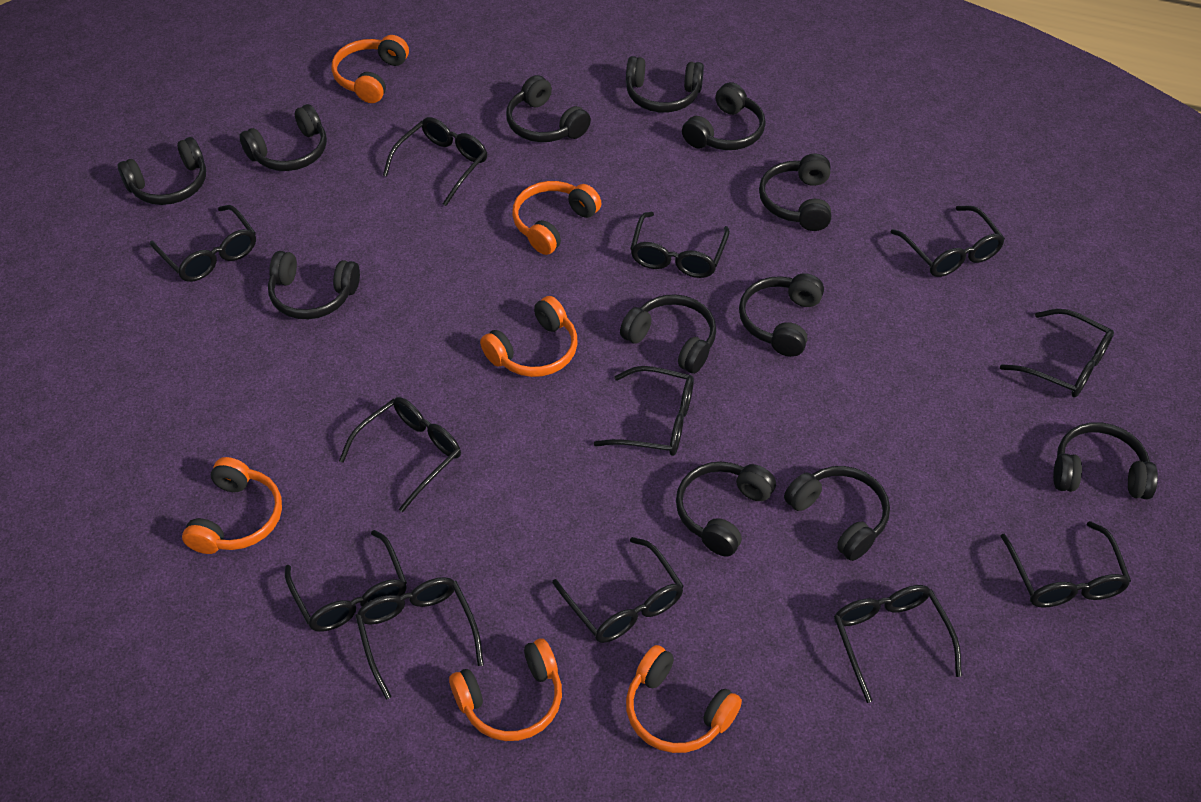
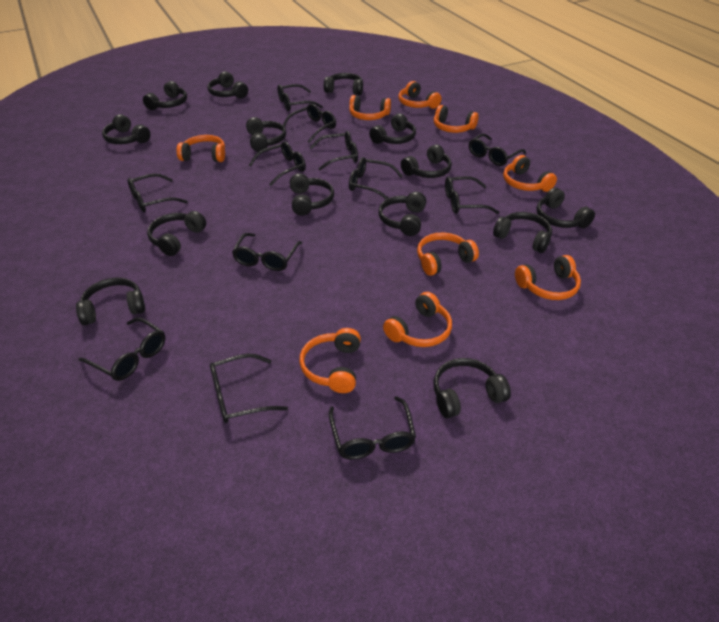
black headphones: [118,137,206,205] [239,104,327,171] [268,251,360,319] [506,75,591,142] [620,294,716,374] [626,56,704,112] [676,462,776,556] [682,82,766,150] [739,273,824,357] [759,154,831,231] [784,466,890,561] [1053,422,1158,499] = 12 -> [76,278,145,325] [102,114,150,144] [143,81,187,110] [147,211,206,256] [207,71,248,98] [246,117,286,152] [290,173,334,216] [324,73,363,95] [369,113,416,144] [378,192,426,236] [401,144,452,178] [433,358,511,418] [493,212,552,253] [536,188,595,228] = 14
orange headphones: [182,457,282,554] [331,35,409,103] [449,638,562,741] [480,296,578,377] [512,181,601,255] [626,645,742,753] = 6 -> [177,135,225,162] [299,328,361,393] [349,95,391,120] [383,292,452,347] [398,81,441,109] [417,232,479,276] [434,105,479,133] [503,155,557,192] [515,255,581,300] = 9

